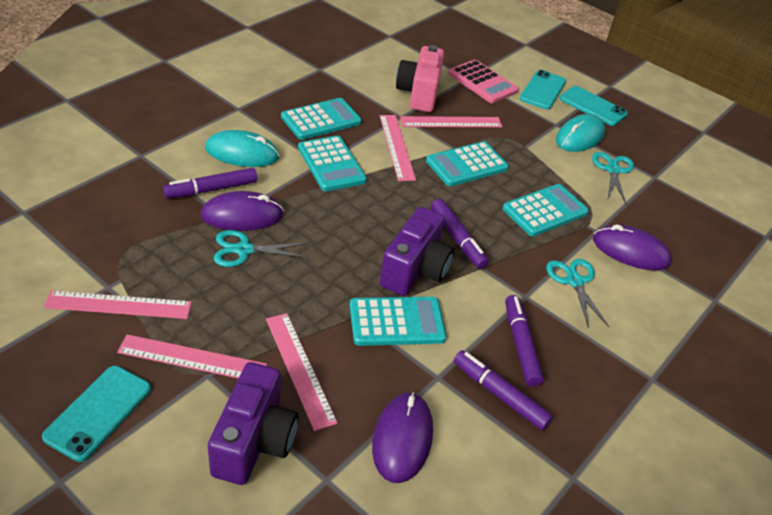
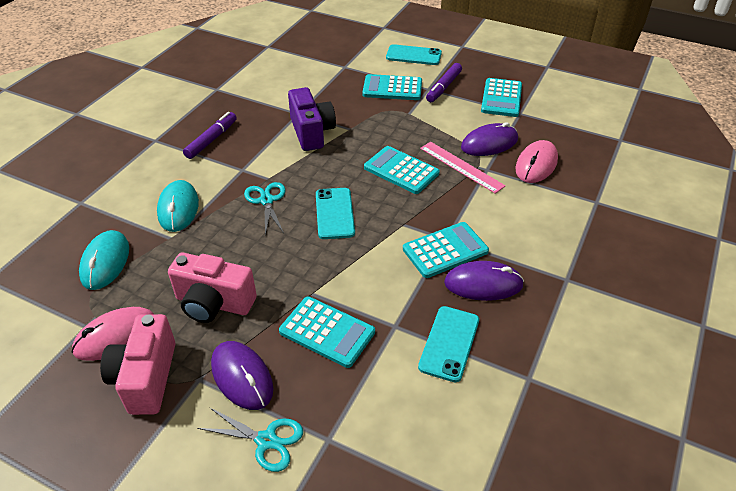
pink calculator: [448,60,519,103] = 1 -> none = 0
pink camera: [396,45,444,112] = 1 -> [100,314,176,415] [168,253,257,323] = 2
pink mouse: none = 0 -> [72,307,154,361] [516,140,558,183] = 2
pink ruler: [44,291,192,319] [117,334,267,379] [266,313,337,431] [380,115,416,181] [400,116,502,128] = 5 -> [420,142,506,194] = 1
purple camera: [208,362,299,485] [380,207,454,296] = 2 -> [288,87,336,151] = 1
purple marker: [163,168,257,198] [431,199,489,269] [454,350,553,431] [505,295,544,386] = 4 -> [183,112,237,159] [426,63,462,102] = 2
turquoise scissors: [214,230,308,267] [546,259,609,328] [592,152,634,204] = 3 -> [197,407,303,472] [244,182,286,236] = 2

